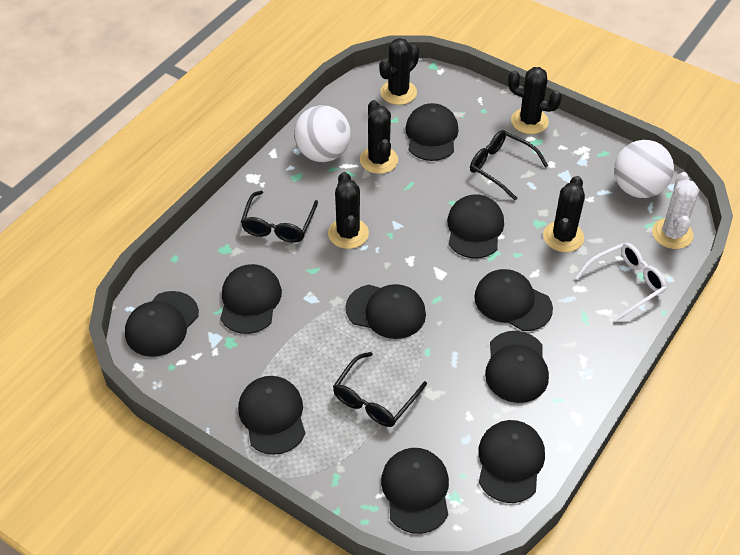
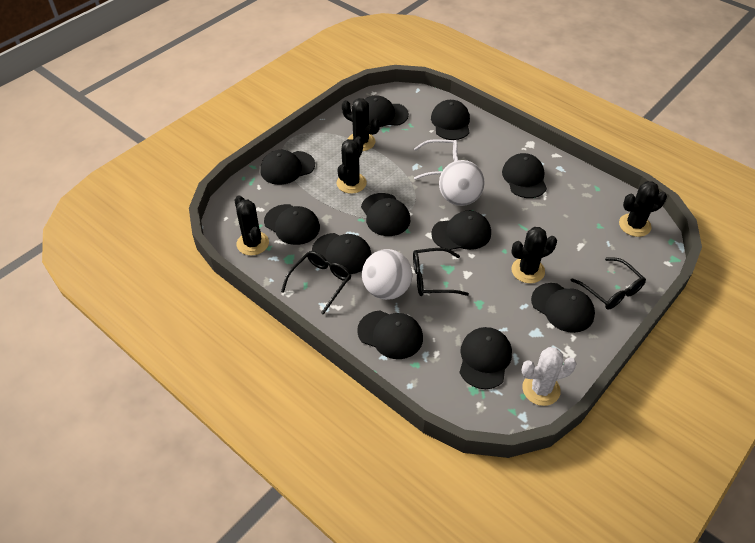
black cap: [125,291,199,357] [220,264,282,334] [238,376,305,455] [346,284,426,339] [381,448,449,534] [405,103,459,161] [447,194,504,258] [474,269,553,331] [478,420,545,503] [485,331,549,403] = 10 -> [260,150,315,185] [264,204,320,245] [312,233,372,274] [357,310,423,359] [361,193,410,236] [365,95,409,127] [431,100,470,140] [431,211,491,250] [459,327,512,389] [502,153,547,198] [531,283,595,333] = 11

